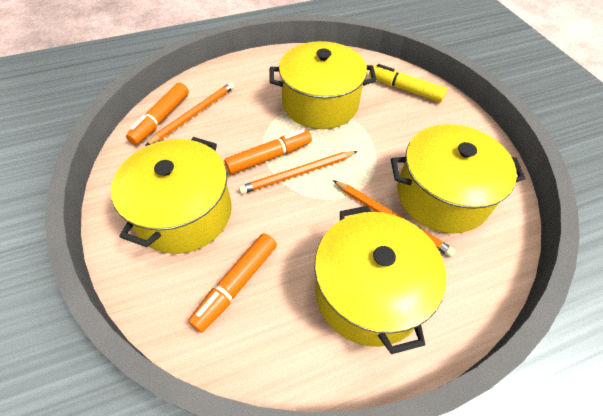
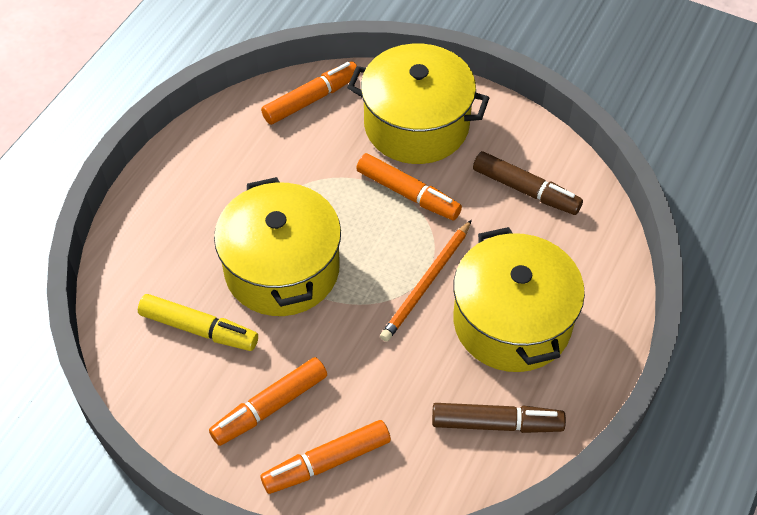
brown marker: none = 0 -> [432,403,566,433] [473,151,583,215] = 2
orange marker: [126,83,189,145] [188,233,277,333] [224,129,312,175] = 3 -> [209,357,327,446] [261,62,360,125] [261,420,391,494] [356,153,462,220] = 4
orange pencil: [145,82,235,146] [239,151,358,194] [333,180,456,257] = 3 -> [380,220,472,342] = 1
yellow pot: [111,137,232,254] [269,41,377,129] [314,206,446,354] [391,124,526,233] = 4 -> [214,177,341,316] [347,44,489,164] [454,227,585,372] = 3

